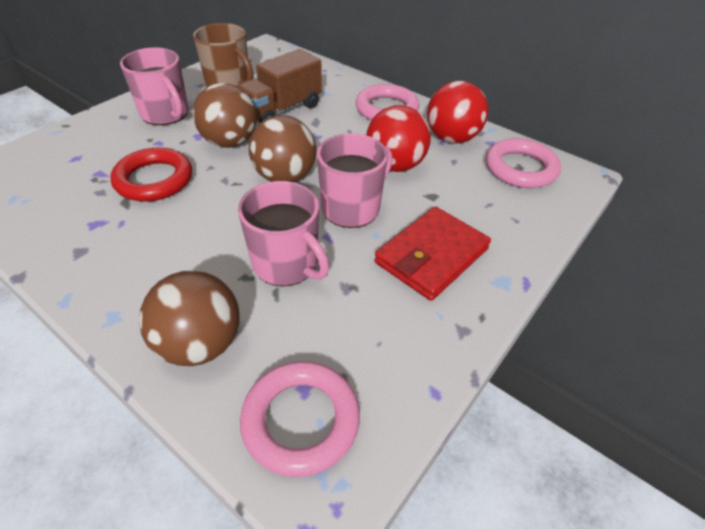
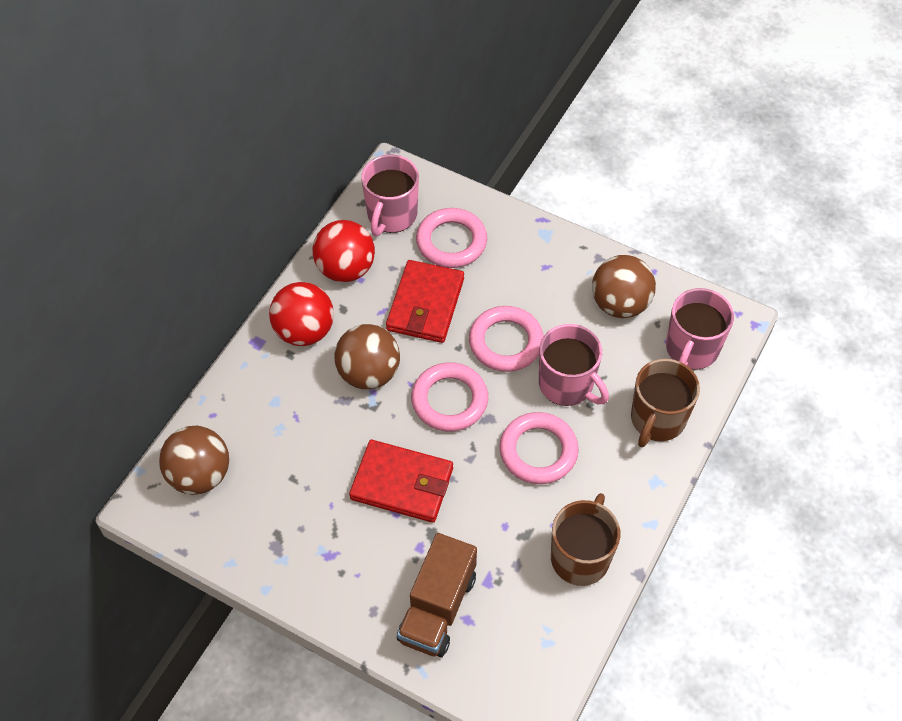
brown mug: [193,23,253,87] = 1 -> [551,493,621,586] [631,359,700,447] = 2
pink ring: [240,361,360,477] [356,84,419,121] [486,138,561,188] = 3 -> [411,362,488,432] [416,208,487,268] [469,306,544,372] [499,412,579,484] = 4
red ring: [111,147,192,202] = 1 -> none = 0
red wallet: [374,206,491,301] = 1 -> [349,440,453,523] [386,260,464,343] = 2

